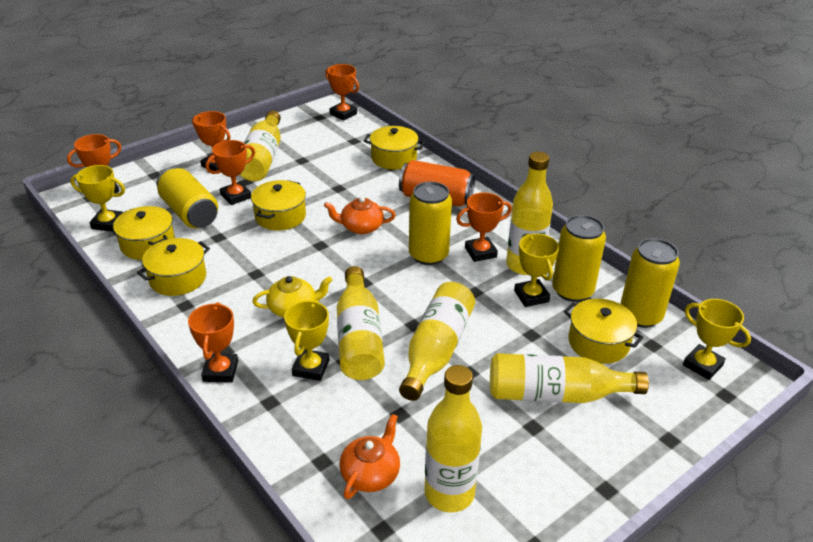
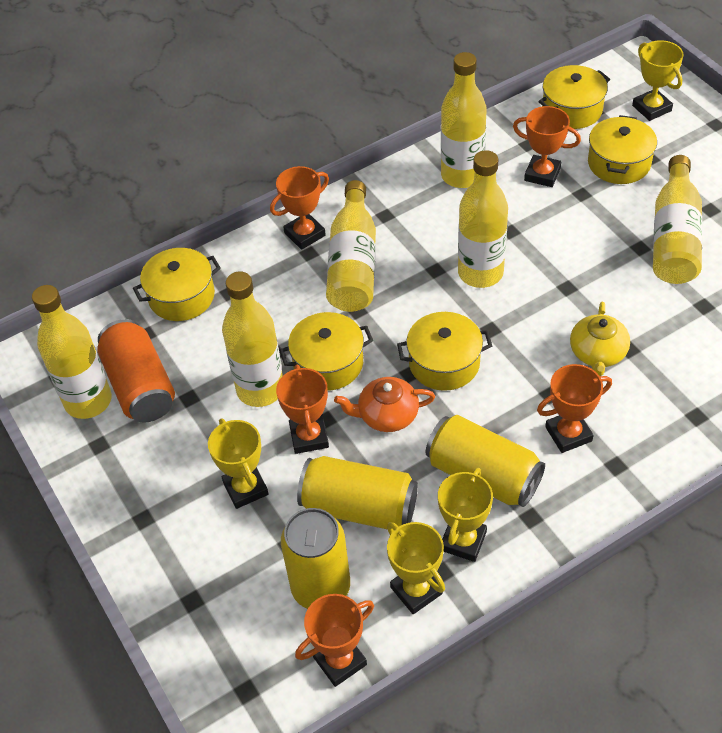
orange teapot: [324,196,396,234] [339,414,400,499] = 2 -> [334,377,435,432] = 1
orange trophy: [67,134,122,193] [188,302,238,383] [192,111,231,171] [206,140,255,205] [325,64,359,121] [456,192,512,262] = 6 -> [270,166,329,250] [276,364,329,454] [295,594,374,687] [513,106,581,187] [537,364,612,453] = 5
yellow can: [157,167,218,228] [409,182,452,265] [552,215,606,302] [620,238,680,328] = 4 -> [281,508,350,609] [297,456,418,530] [426,415,545,507] = 3

